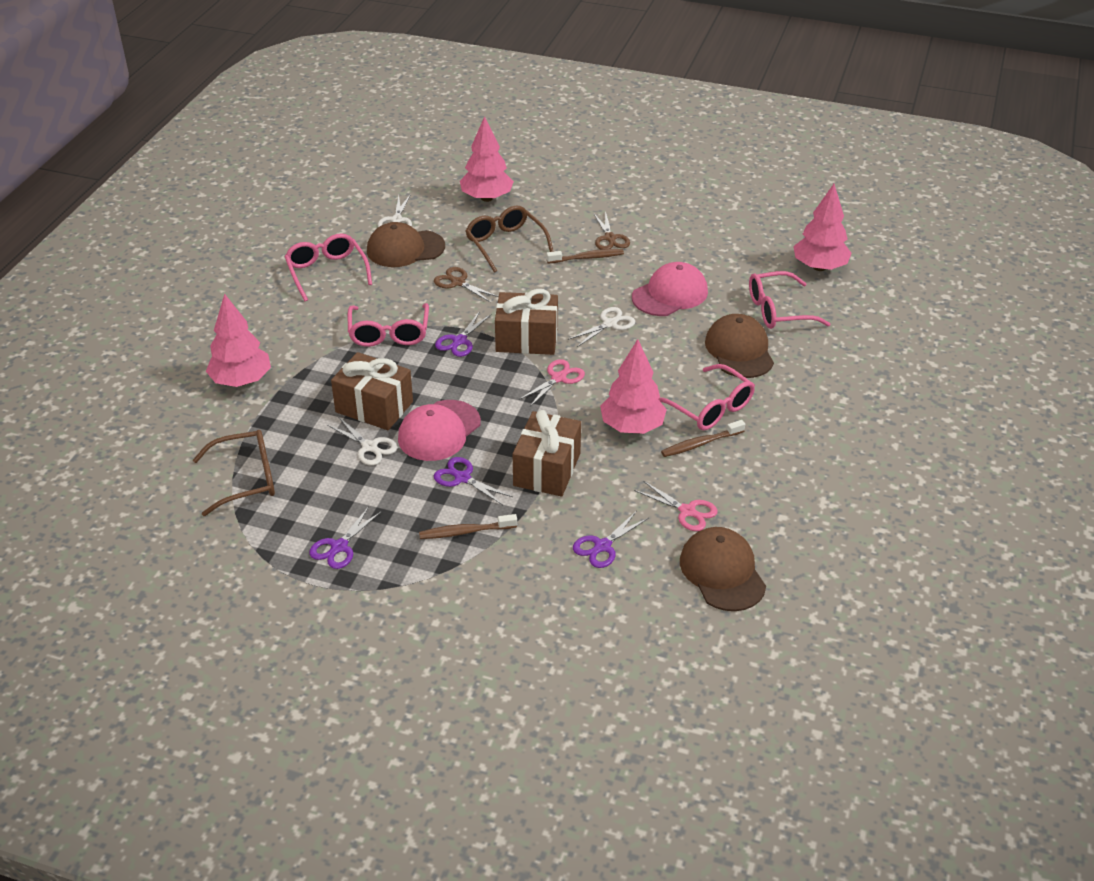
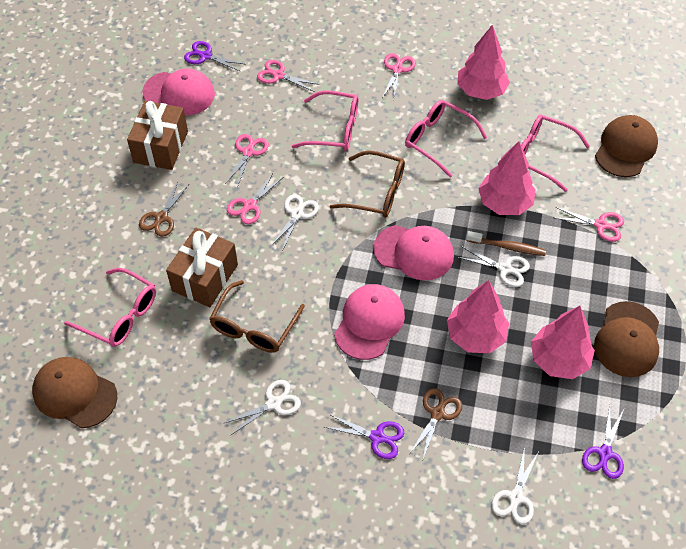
brown gift: [331,352,413,430] [495,289,558,355] [513,410,581,496] = 3 -> [127,101,188,170] [166,227,238,307] = 2
brown toothbrush: [419,514,517,539] [546,249,624,263] [661,420,745,457] = 3 -> [466,231,546,256] = 1
pink cap: [398,400,481,461] [632,262,708,316] = 2 -> [142,68,215,116] [334,284,405,360] [373,225,454,280] = 3
pink scissors: [519,359,585,406] [634,481,718,531] = 2 -> [226,134,269,188] [227,172,284,224] [257,60,320,92] [382,53,416,98] [555,207,624,242] = 5
purple scissors: [309,506,382,569] [434,457,513,505] [435,311,492,357] [573,511,649,568] = 4 -> [184,41,244,72] [324,414,404,459] [582,405,624,479] = 3
white scissors: [327,417,398,466] [378,194,412,227] [568,307,635,347] = 3 -> [225,380,301,435] [270,194,319,252] [457,247,530,287] [491,446,538,524] = 4

